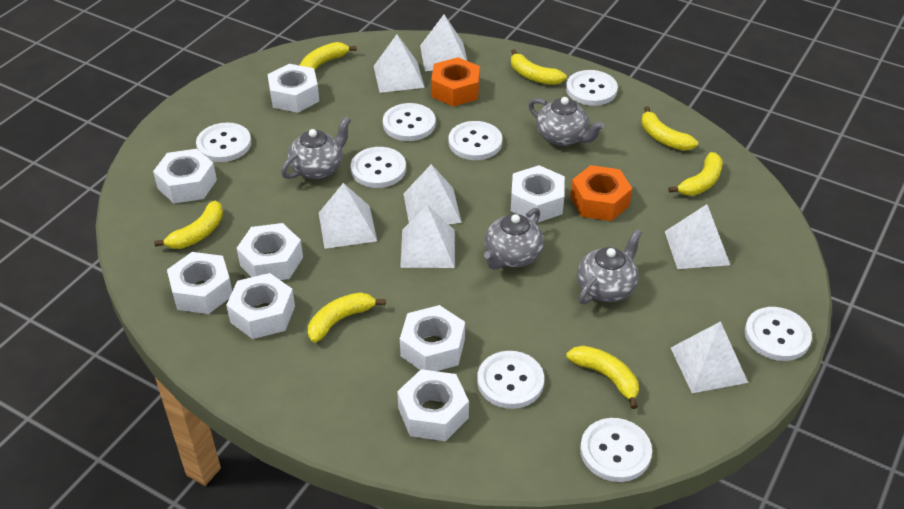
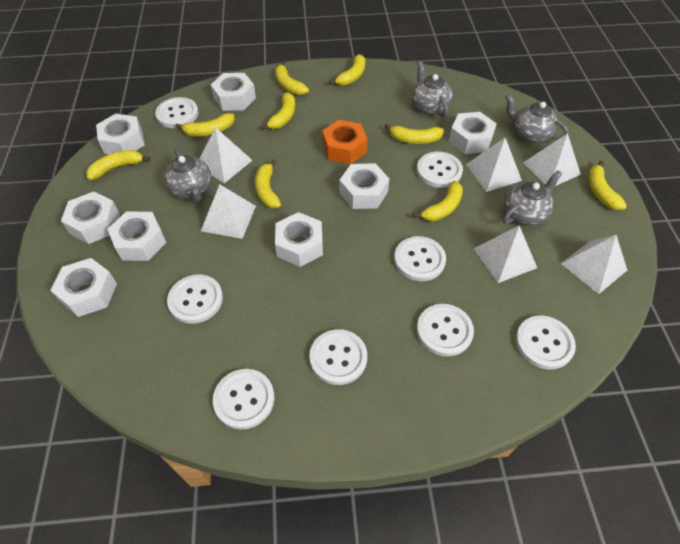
orange nut: [431,57,480,107] [570,165,632,221] = 2 -> [322,120,368,164] = 1
white pyramid: [319,183,377,249] [374,34,425,93] [400,205,455,268] [403,164,461,224] [420,15,467,71] [665,204,730,269] [671,321,748,393] = 7 -> [199,128,252,183] [201,185,256,239] [466,138,522,192] [474,226,537,283] [523,133,581,186] [561,235,627,294] = 6
yellow banana: [154,201,223,249] [300,42,357,71] [308,292,385,343] [511,49,567,85] [566,346,639,409] [641,106,698,151] [668,152,722,196] = 7 -> [86,150,150,180] [176,113,235,136] [255,159,281,208] [261,92,295,130] [275,61,309,95] [329,54,365,86] [385,123,444,144] [413,181,463,221] [588,161,627,210] = 9

